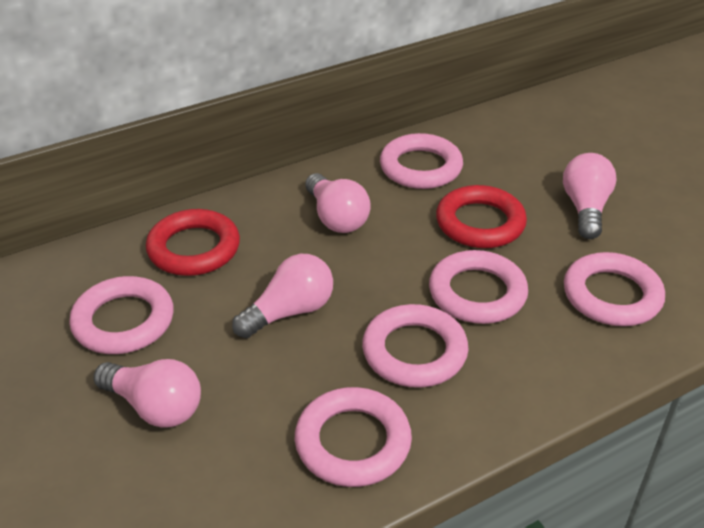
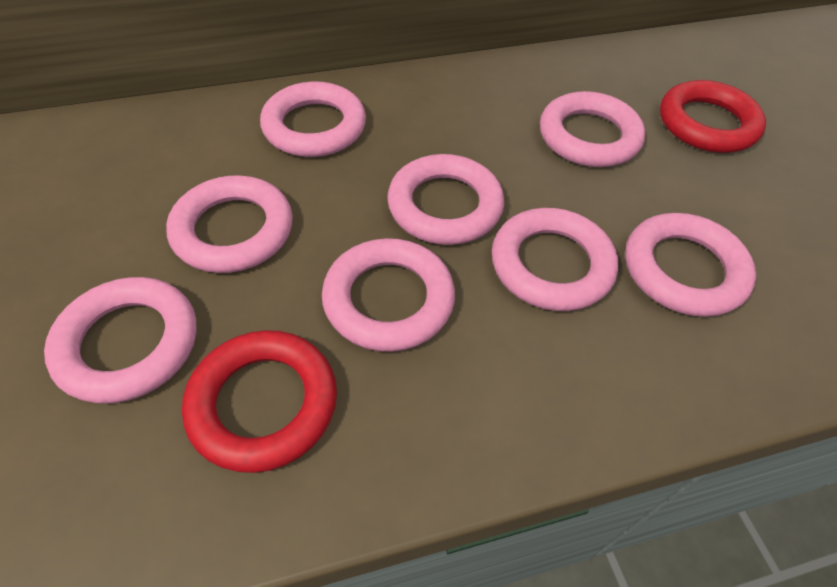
pink light bulb: [94,359,201,428] [232,254,333,338] [305,173,371,233] [563,153,617,239] = 4 -> none = 0
pink ring: [69,276,174,354] [295,387,412,487] [362,304,469,388] [380,133,463,189] [429,250,528,324] [564,252,665,326] = 6 -> [44,277,196,404] [166,175,293,273] [260,81,366,157] [322,238,455,352] [387,154,504,245] [492,208,618,311] [540,91,645,167] [625,213,756,317] = 8

